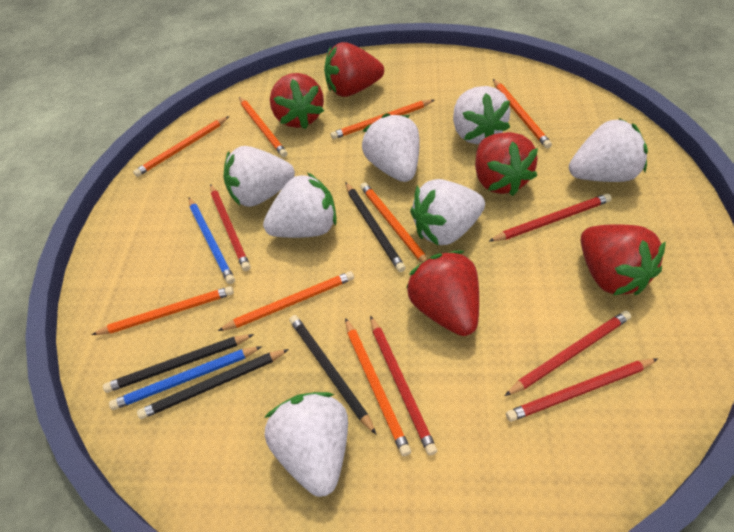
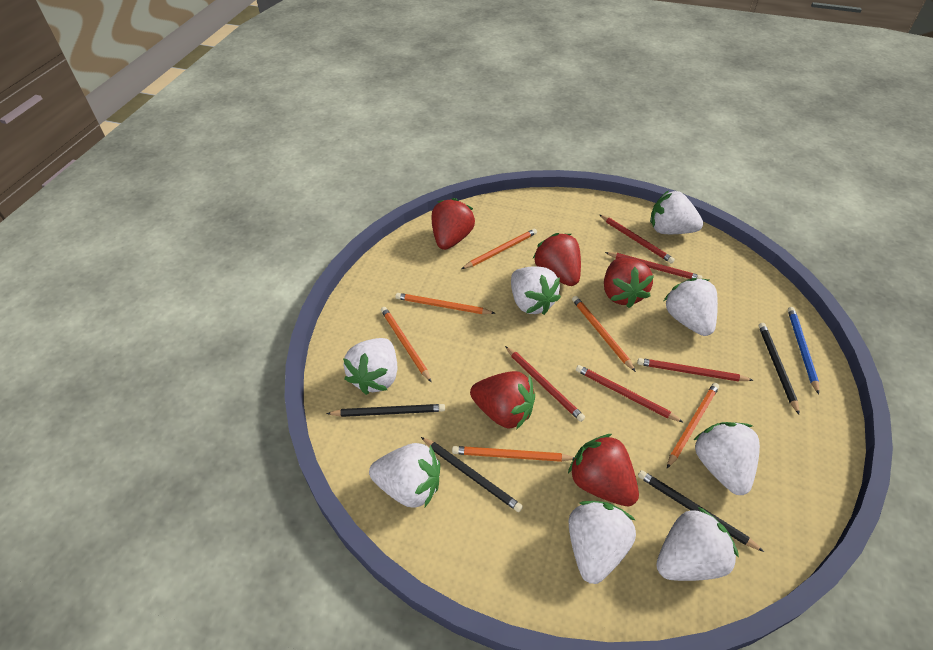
blue pencil: [109,346,262,410] [189,198,235,284] = 2 -> [788,307,819,394] = 1
orange pencil: [91,286,234,335] [133,116,229,177] [218,271,354,331] [239,97,287,157] [331,100,434,139] [345,318,411,456] [360,182,427,263] [493,79,552,149] = 8 -> [381,307,431,382] [395,293,495,314] [452,446,574,462] [462,229,537,269] [572,296,636,372] [667,383,719,468] = 6
white strawberry: [224,146,295,207] [263,172,337,238] [264,392,348,497] [362,113,420,182] [410,179,485,246] [453,86,511,144] [569,118,648,182] = 7 -> [343,338,397,395] [369,443,440,507] [511,266,561,315] [569,501,636,584] [650,190,703,234] [656,507,739,581] [664,278,718,336] [694,422,760,495] = 8

